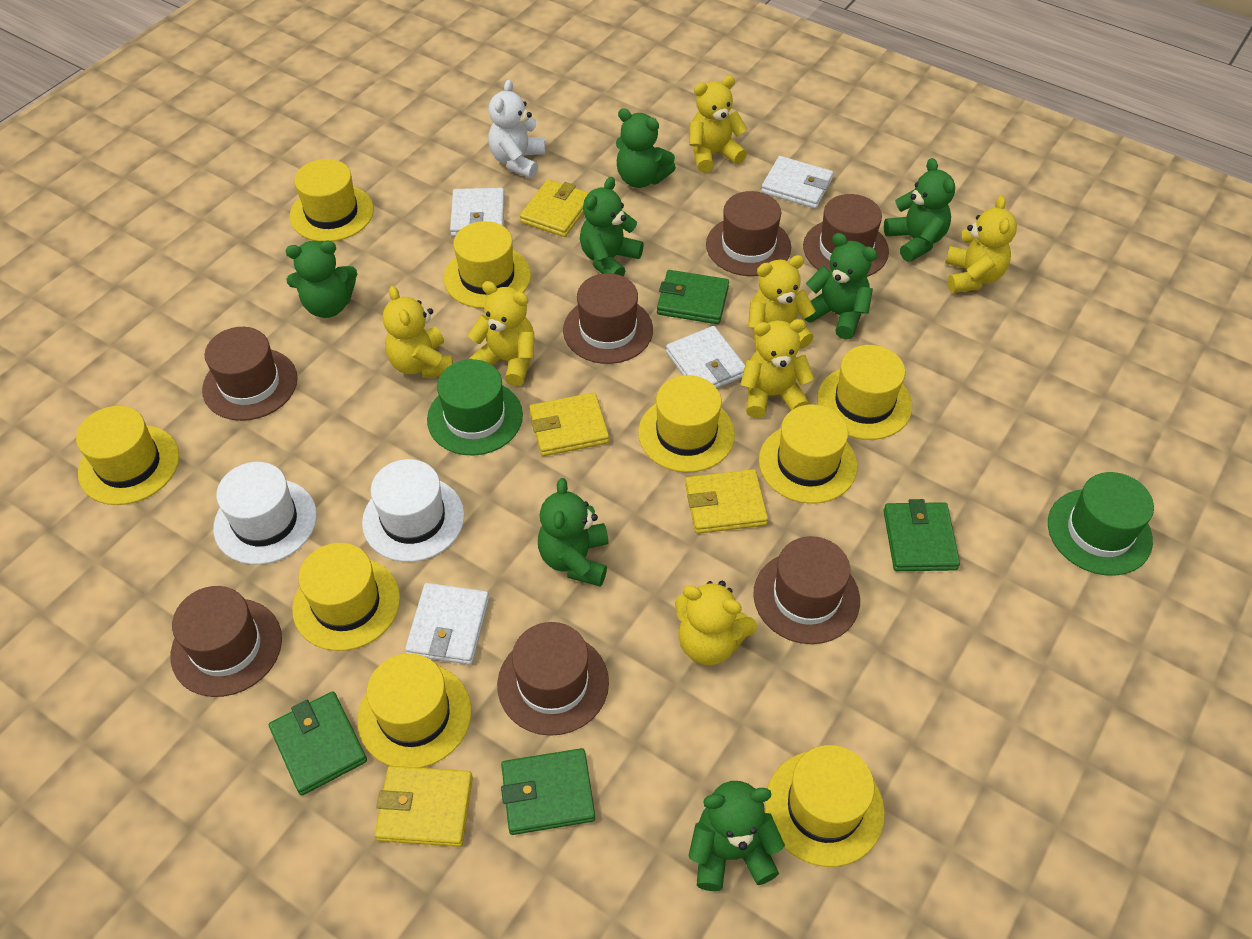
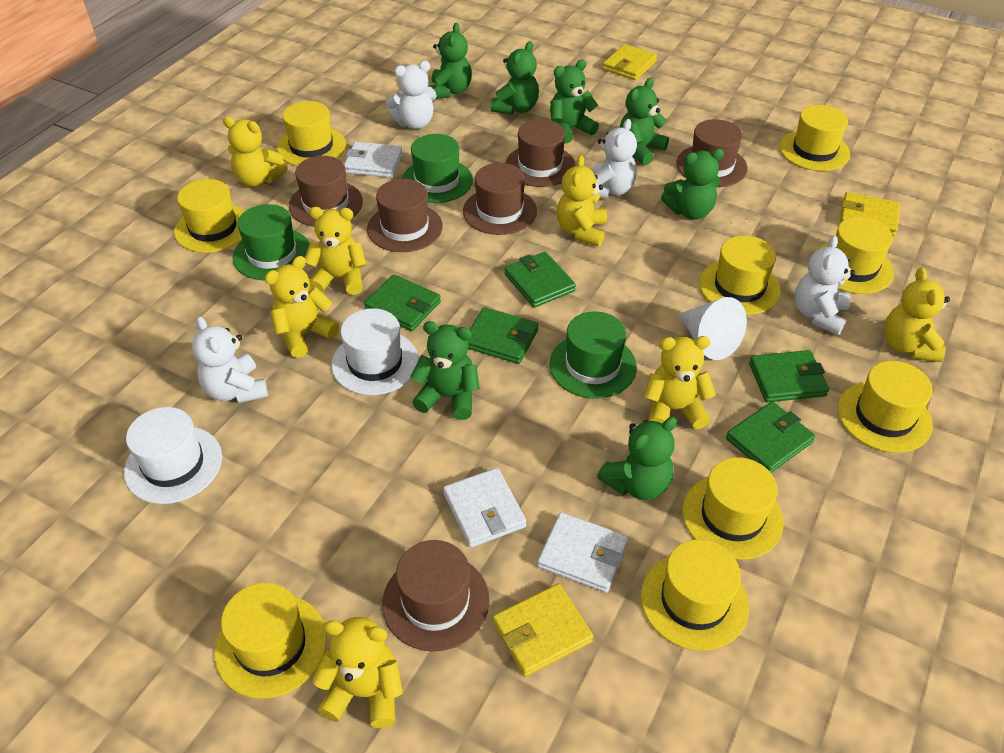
brown hat: [170,586,282,697] [202,327,297,421] [497,622,609,736] [563,273,653,364] [706,191,791,276] [753,536,860,644] [803,194,889,277] = 7 -> [289,156,363,227] [367,179,443,252] [382,540,490,652] [463,163,537,235] [505,119,575,187] [676,119,748,187] = 6
green hat: [427,359,523,455] [1048,472,1154,576] = 2 -> [233,204,310,280] [402,134,473,203] [549,311,637,399] = 3
green wallet: [269,691,367,796] [501,748,595,835] [657,270,729,324] [883,499,960,571] = 4 -> [364,275,441,331] [468,307,539,364] [505,252,576,308] [726,401,815,473] [749,350,829,402] = 5
white cone: none = 0 -> [678,297,747,360] = 1
white teddy bear: [488,80,545,178] = 1 -> [192,316,268,403] [386,61,436,129] [592,119,637,198] [795,235,855,335] = 4
white wallet: [405,583,489,665] [450,188,505,237] [666,326,745,388] [761,156,833,209] = 4 -> [344,142,403,178] [443,468,526,548] [537,512,628,593] = 3
yellow wallet: [375,766,473,847] [520,180,589,237] [529,392,609,456] [685,469,768,534] = 4 -> [492,583,593,677] [603,44,657,80] [839,192,900,236] = 3

